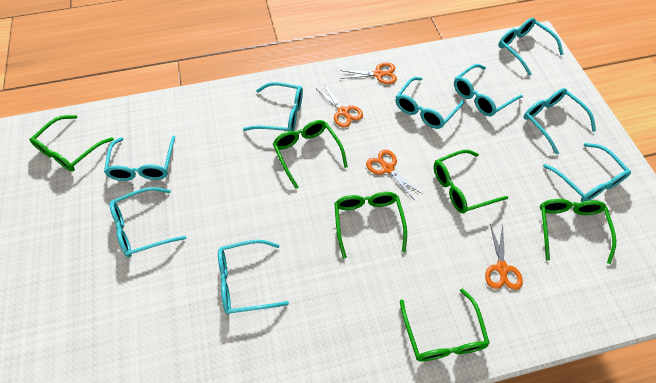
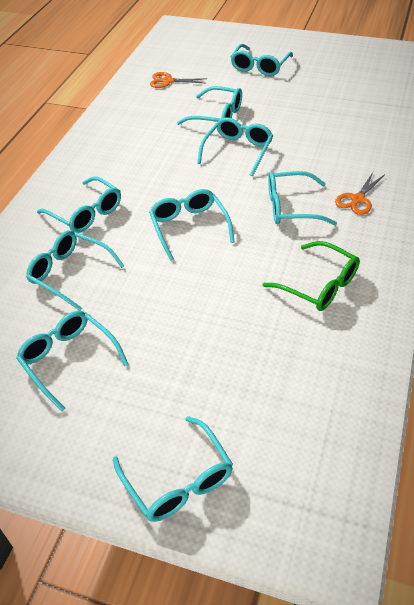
green glasses: [29,115,114,171] [273,120,348,189] [334,192,407,259] [400,288,490,361] [434,150,508,213] [540,199,616,264] = 6 -> [263,241,360,311] = 1
orange scissors: [317,85,363,128] [340,62,397,84] [366,150,422,199] [485,224,523,290] = 4 -> [150,72,207,88] [335,172,384,215] = 2

